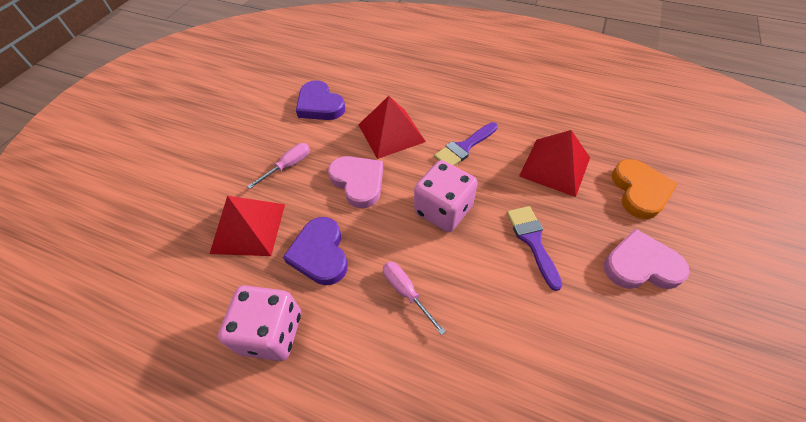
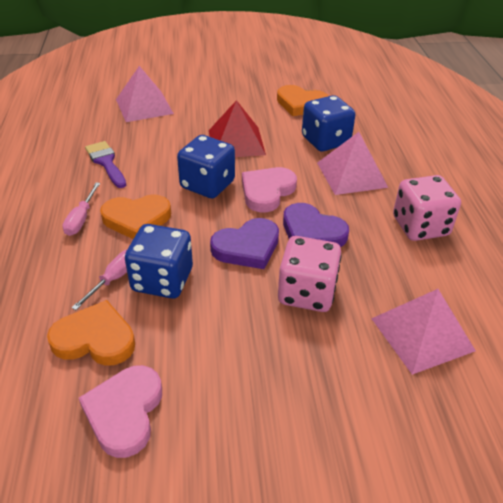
blue dice: none = 0 -> [125,224,193,299] [177,135,235,199] [302,95,356,151] = 3
orange heart: [612,159,678,219] = 1 -> [47,300,135,366] [100,194,171,239] [277,85,328,116] = 3
pink pyramid: none = 0 -> [116,66,174,122] [317,132,388,195] [371,289,476,375] = 3
purple brush: [434,122,498,166] [507,206,563,291] = 2 -> [85,141,126,188] = 1
red pyramid: [210,196,285,256] [358,96,426,159] [519,130,590,197] = 3 -> [209,100,266,157] = 1

